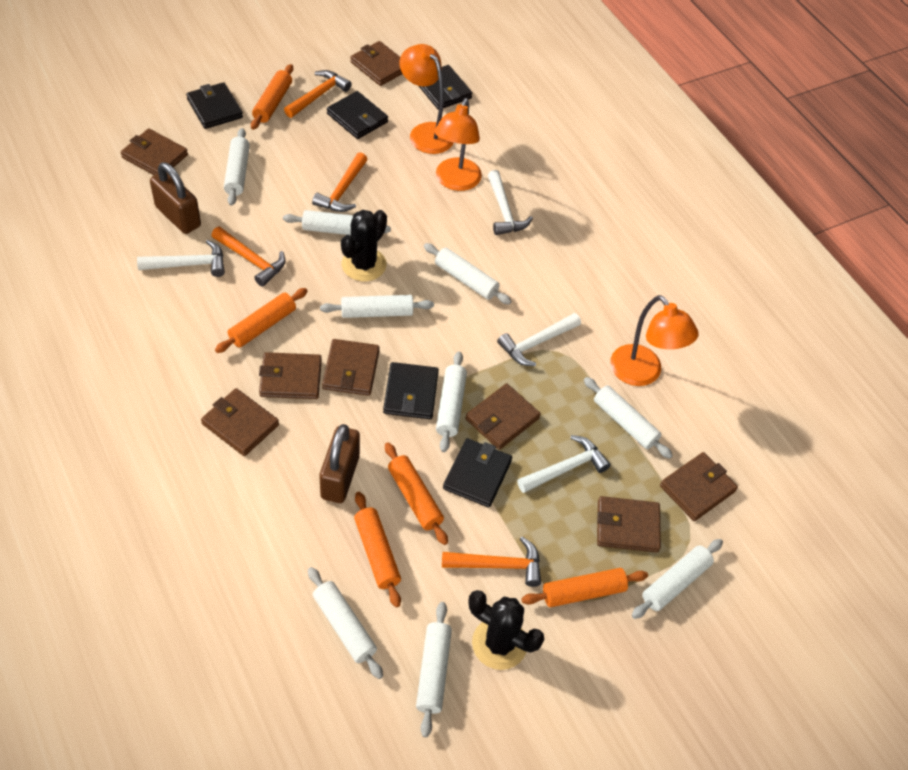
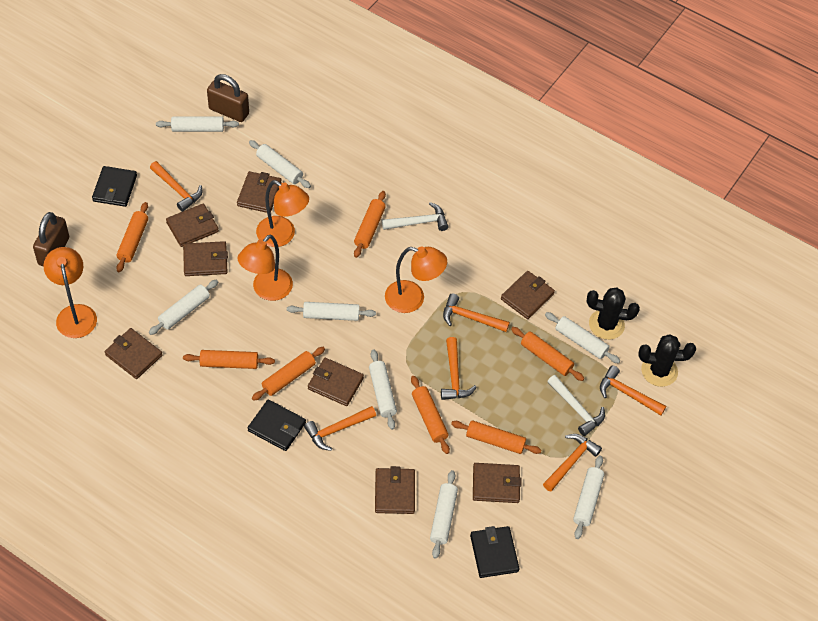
black wallet: [186,82,243,129] [327,91,388,139] [383,362,439,419] [419,65,472,110] [443,438,512,508] = 5 -> [92,166,137,207] [248,400,306,451] [470,526,520,578] = 3
orange hammer: [211,226,285,287] [284,70,352,118] [312,152,368,212] [442,536,541,587] = 4 -> [150,161,202,212] [304,406,376,451] [441,337,477,400] [443,293,510,332] [543,434,602,492] [600,365,666,416] = 6
orange lamp: [400,44,454,154] [434,98,482,191] [610,295,699,386] = 3 -> [44,247,97,338] [237,235,293,301] [256,180,309,247] [385,246,447,313] = 4
orange rolling pin: [215,288,308,353] [251,64,293,130] [354,492,401,607] [385,442,448,545] [521,568,648,607] = 5 -> [116,202,148,272] [183,350,275,369] [252,347,325,401] [354,191,386,258] [411,376,450,454] [451,420,541,454] [511,327,584,381] = 7
white hammer: [137,240,225,277] [488,170,533,235] [497,313,581,366] [517,435,610,493] = 4 -> [382,202,448,231] [547,375,605,436] = 2
white rolling pin: [224,128,250,206] [283,210,391,235] [308,567,383,679] [320,295,434,318] [416,602,452,737] [424,243,512,305] [436,351,467,452] [584,377,673,459] [632,539,723,619] = 9 -> [149,280,218,335] [156,116,239,132] [249,140,311,188] [287,302,376,321] [369,349,397,430] [430,470,458,559] [545,312,620,364] [573,455,604,539] = 8

